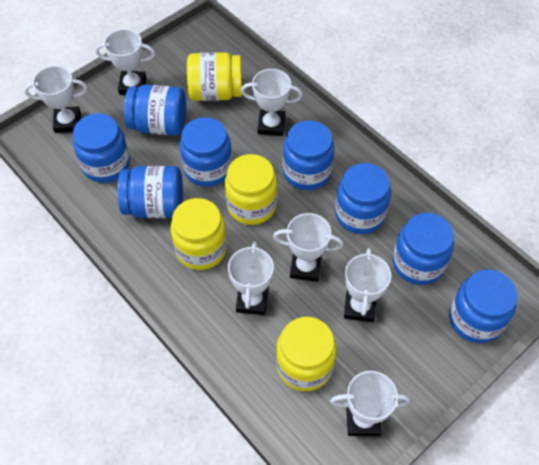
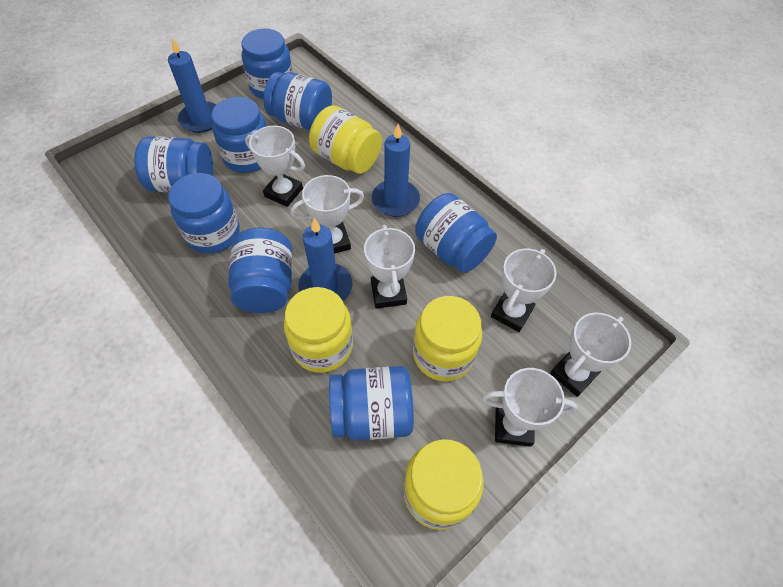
blue candle: none = 0 -> [168,38,217,133] [298,218,353,301] [372,124,420,217] = 3
white trophy: [24,66,88,133] [95,29,155,95] [228,242,274,315] [241,69,303,136] [273,213,344,282] [330,371,410,436] [344,248,391,322] = 7 -> [245,126,305,207] [291,175,364,254] [364,225,415,309] [482,368,578,447] [491,249,556,332] [550,313,631,397] = 6

